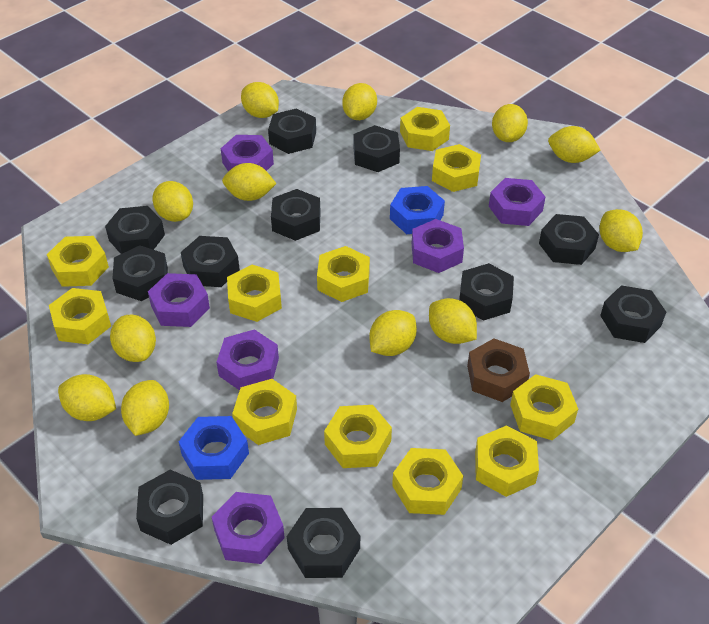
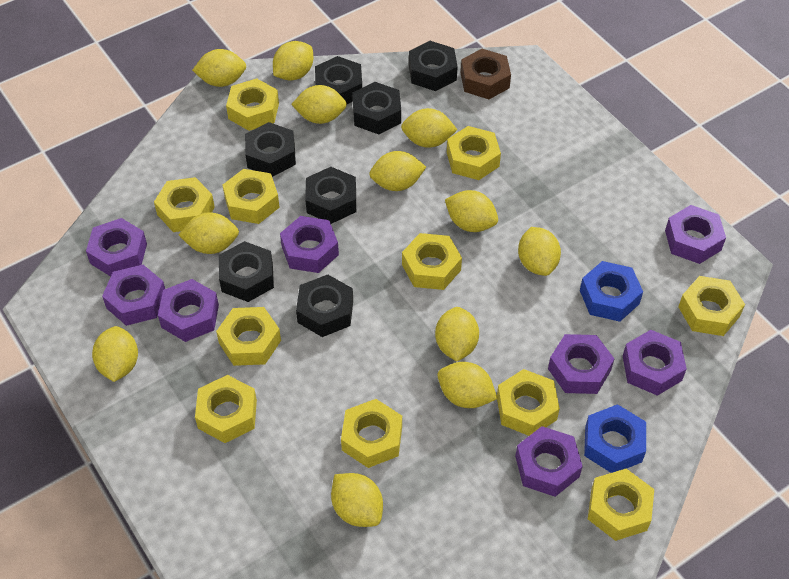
black nut: [105,206,165,254] [113,245,168,301] [136,470,203,545] [181,236,240,287] [268,108,316,154] [271,189,321,241] [287,508,360,578] [354,125,400,172] [459,263,514,321] [539,214,599,265] [600,285,666,343] = 11 -> [219,241,274,302] [245,122,296,177] [296,275,353,337] [305,167,356,224] [315,56,362,104] [352,82,401,134] [409,41,458,91] = 7
purple nut: [148,273,210,327] [212,492,285,564] [217,329,279,390] [221,135,274,172] [412,219,464,273] [489,178,545,226] = 6 -> [86,218,147,277] [102,265,165,326] [158,279,219,342] [280,216,339,273] [515,426,583,497] [548,334,614,394] [623,330,687,396] [665,205,726,264] = 8

